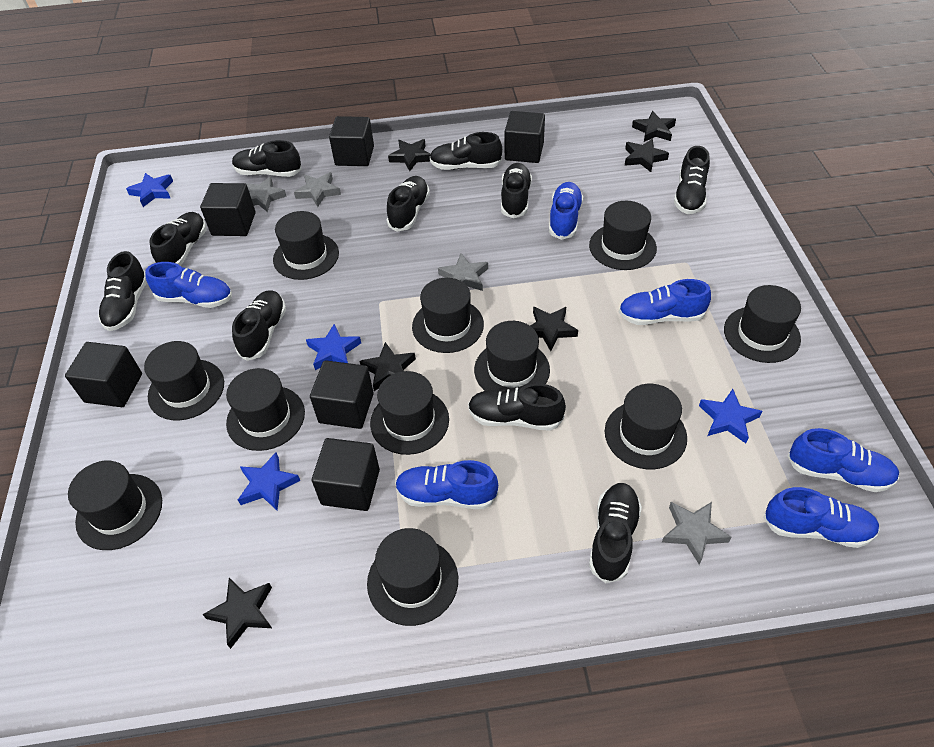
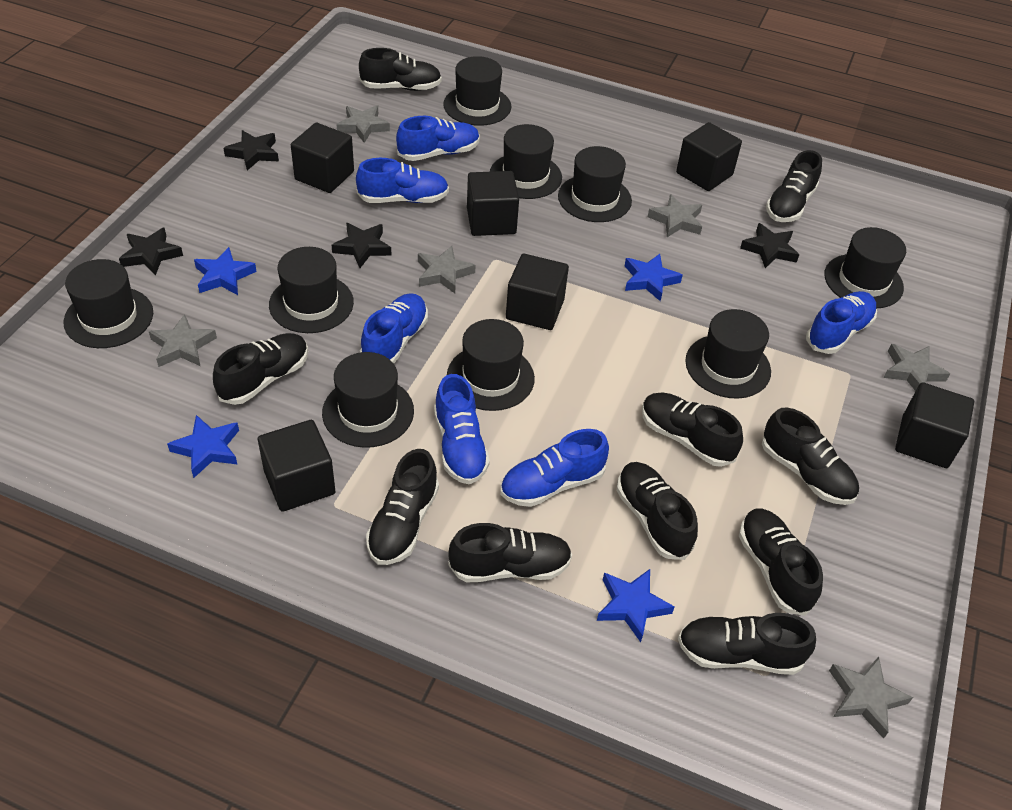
black hat: [68,461,162,550] [144,341,224,421] [226,368,305,451] [273,211,339,280] [367,528,458,626] [370,371,449,455] [412,278,484,353] [474,321,550,391] [589,201,657,270] [605,384,687,469] [724,285,801,363] = 11 -> [64,259,153,348] [269,247,354,333] [322,352,414,448] [443,56,511,126] [447,319,535,411] [490,124,562,199] [558,146,632,222] [685,309,771,398] [824,227,906,308] = 9
black star: [202,578,272,649] [359,342,416,391] [388,139,431,171] [530,307,578,351] [625,139,669,172] [632,111,676,142] = 6 -> [119,227,183,276] [224,130,279,171] [332,223,392,268] [740,223,799,268] = 4
grey star: [245,177,287,212] [294,172,341,207] [438,253,488,291] [662,502,732,565] = 4 -> [149,314,217,367] [336,105,390,143] [418,246,476,293] [648,194,702,237] [829,657,913,739] [884,344,950,391] = 6

